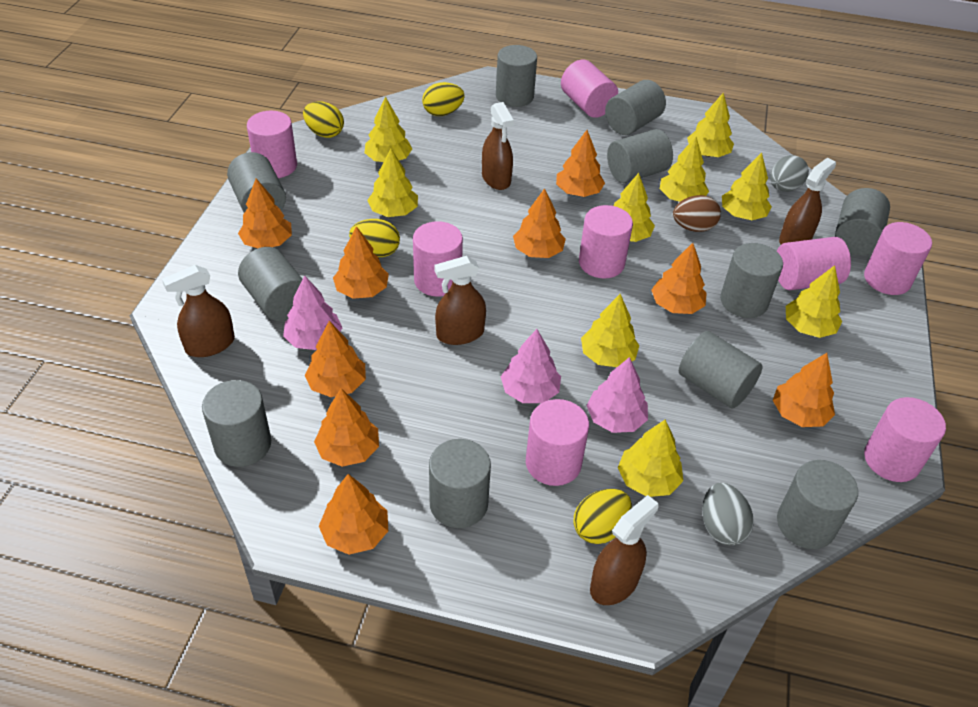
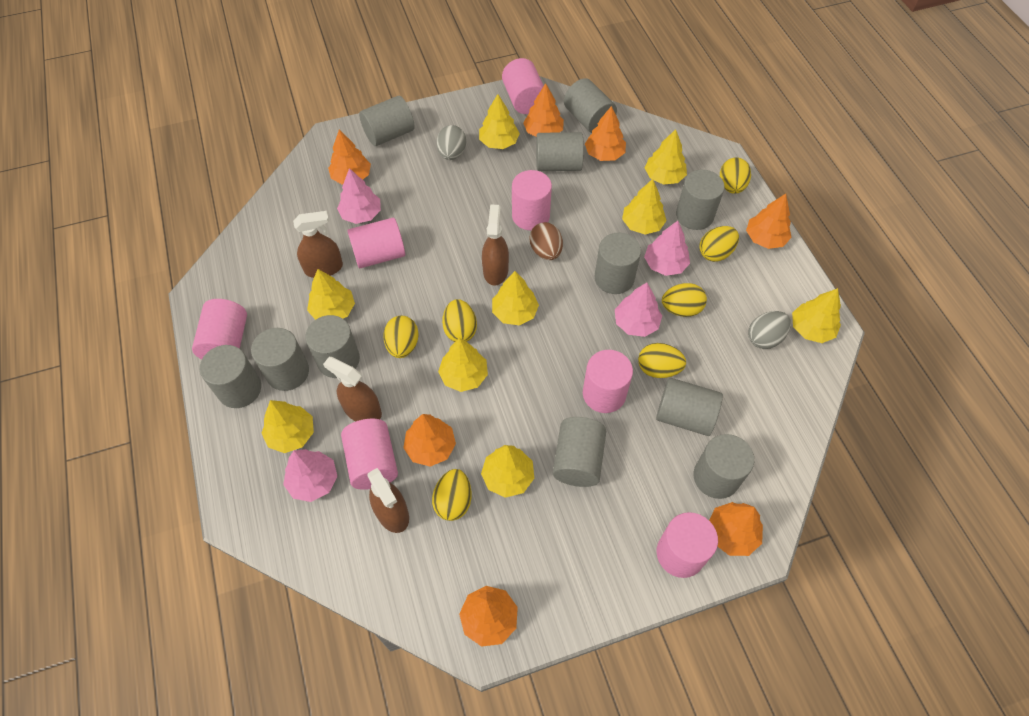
brown spray bottle: [162,265,235,357] [434,256,486,345] [482,102,514,190] [590,495,658,605] [779,158,836,245] = 5 -> [293,211,343,278] [323,357,382,421] [367,468,409,533] [482,204,509,286] = 4
orange tree: [238,178,292,248] [305,321,366,397] [314,388,379,467] [319,474,388,555] [333,226,389,299] [513,188,566,258] [556,130,605,197] [652,243,707,314] [773,353,835,427] = 9 -> [328,130,371,185] [403,414,456,467] [459,586,518,647] [523,83,564,137] [585,106,626,161] [709,502,763,556] [746,194,792,249] = 7
pink cylinder: [247,111,297,178] [413,221,463,297] [526,399,589,486] [561,60,618,118] [579,205,633,278] [777,237,851,290] [864,222,932,295] [864,397,946,482] = 8 -> [192,299,247,359] [341,419,398,490] [347,218,405,268] [502,58,544,114] [512,170,552,230] [583,350,633,413] [657,512,718,578] = 7
pink tree: [283,276,342,350] [501,329,561,403] [586,357,648,433] = 3 -> [283,449,338,502] [337,168,381,224] [615,282,662,337] [644,221,690,276] = 4
yellow egg: [303,101,344,138] [349,219,400,257] [422,82,465,116] [573,489,632,544] = 4 -> [383,315,419,358] [432,469,472,521] [442,299,477,342] [638,343,686,378] [662,283,707,317] [699,226,739,262] [720,157,751,194] = 7

